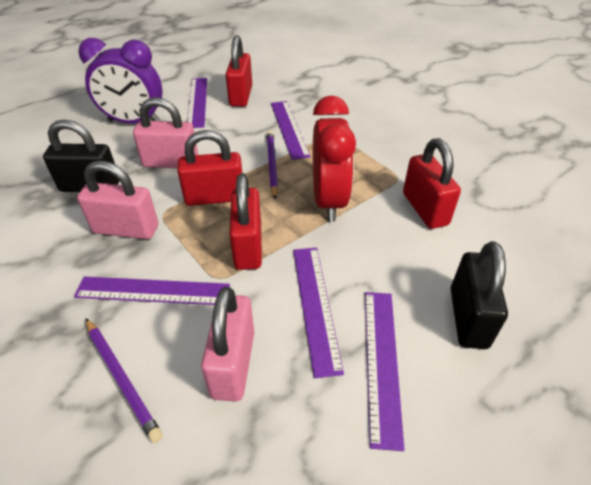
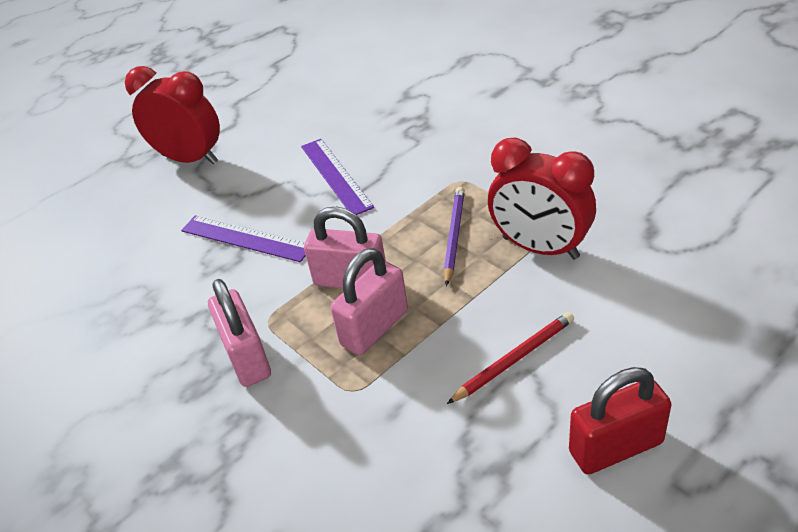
black padlock: [43,120,120,192] [451,241,508,349] = 2 -> none = 0
purple clock: [78,38,163,123] = 1 -> none = 0
purple pencil: [86,318,163,443] [267,131,278,199] = 2 -> [443,187,465,286] = 1
purple ruler: [74,277,230,305] [187,78,207,128] [271,101,311,160] [293,248,344,378] [365,292,405,451] = 5 -> [181,215,306,262] [301,139,374,215] = 2
red clock: [313,96,356,222] = 1 -> [125,66,220,165] [488,138,596,259] = 2
red padlock: [177,130,242,206] [226,35,252,107] [229,173,262,270] [403,138,461,229] = 4 -> [569,367,671,474] = 1
red pencil: none = 0 -> [447,312,574,404] = 1

